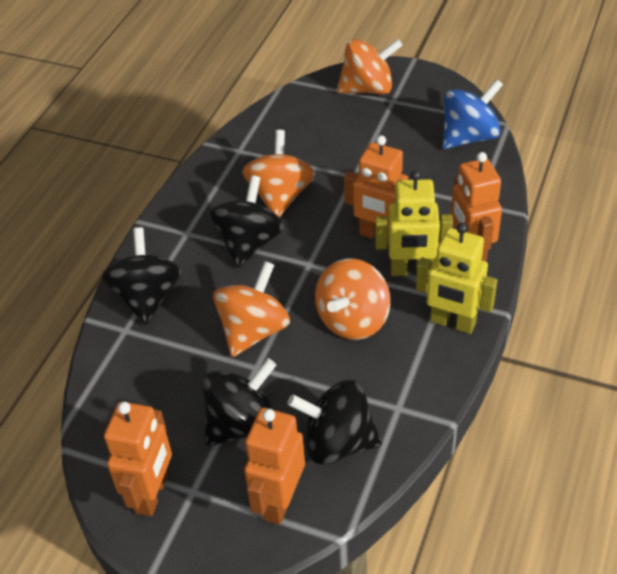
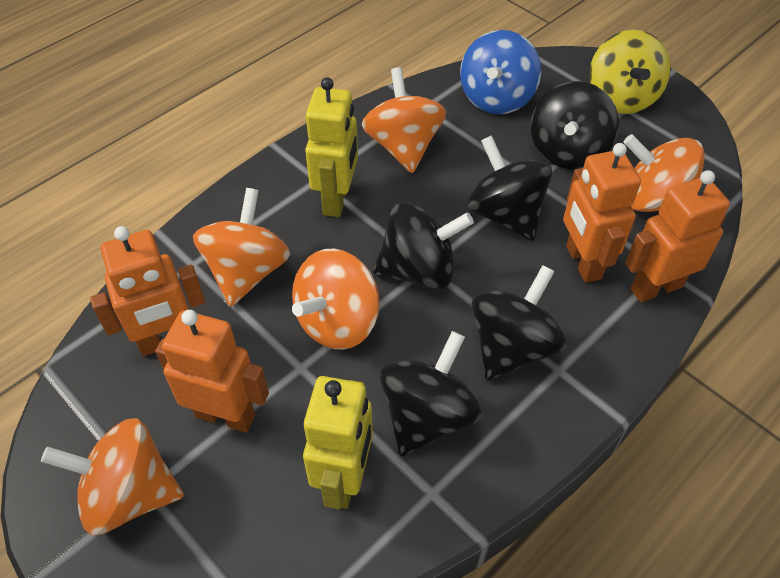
black spinning top: [101,227,182,325] [203,358,276,446] [210,175,284,268] [287,380,382,465] = 4 -> [373,202,474,290] [380,331,481,456] [467,135,552,241] [472,265,566,381] [531,81,619,169] = 5
orange spinning top: [213,261,290,357] [242,130,315,218] [315,259,391,340] [337,39,403,95] = 4 -> [41,418,184,535] [193,188,290,307] [292,249,379,350] [362,67,446,173] [624,134,705,212] = 5
yellow spinning top: none = 0 -> [589,30,670,114] = 1

